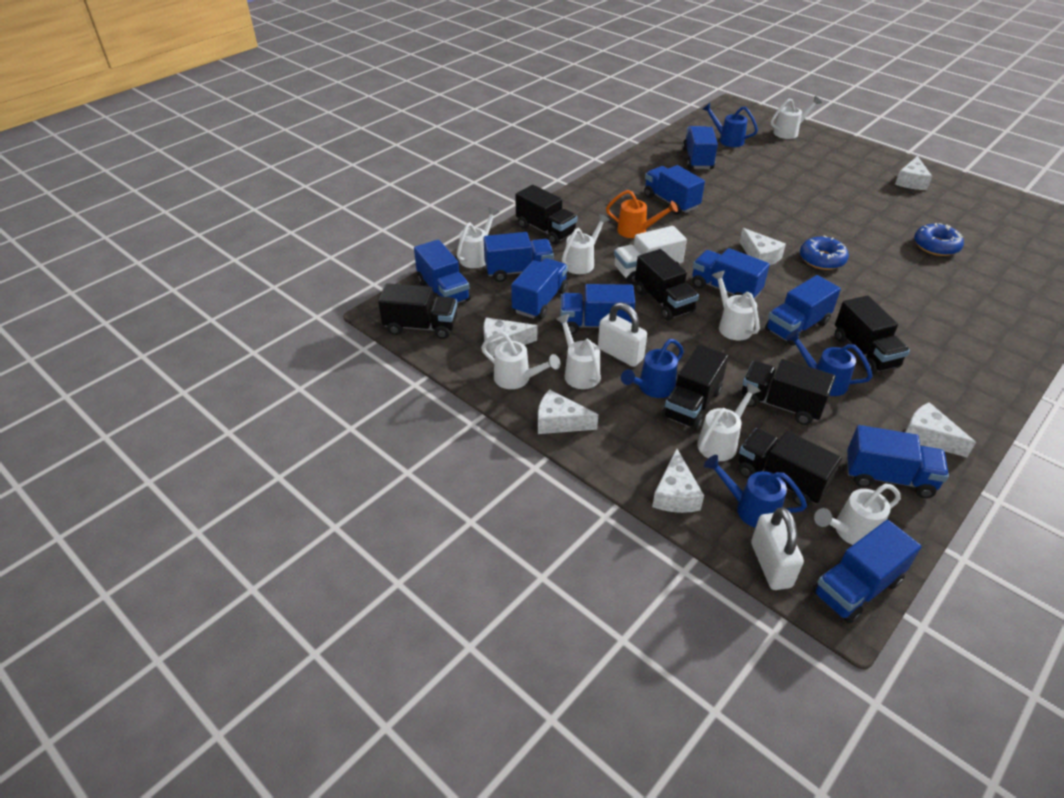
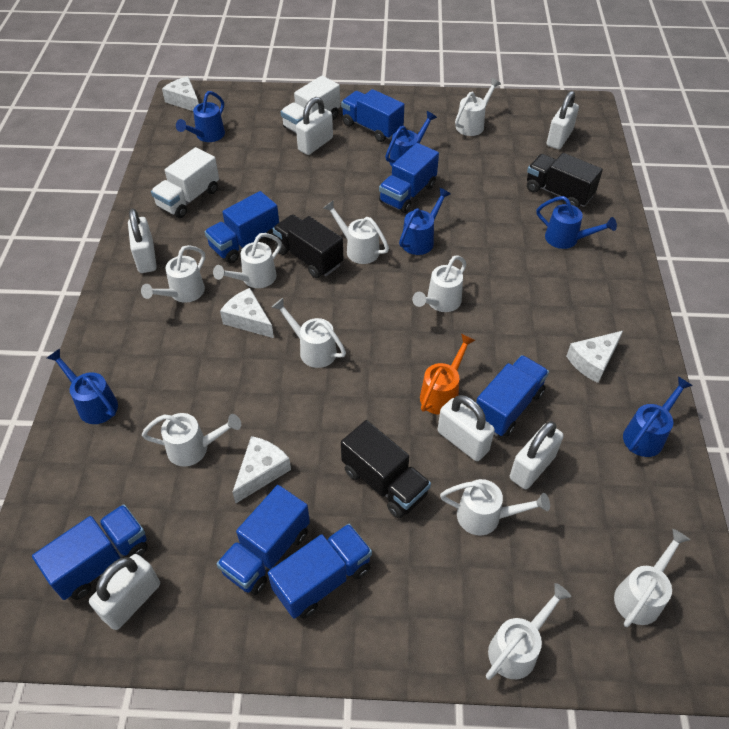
black truck: [378,283,457,339] [515,185,578,245] [635,249,699,320] [662,344,729,430] [738,428,842,506] [742,359,835,425] [835,295,910,374] = 7 -> [273,214,343,278] [341,420,431,518] [527,153,603,208] = 3
blue donut: [800,236,849,270] [914,223,964,256] = 2 -> none = 0
blue truck: [414,240,471,303] [483,232,554,282] [511,258,568,319] [561,284,635,335] [644,165,705,215] [683,126,718,169] [692,248,770,300] [765,275,841,346] [812,520,922,624] [847,425,949,498] = 10 -> [32,504,148,600] [205,191,279,263] [217,485,310,595] [268,524,372,619] [341,89,404,142] [379,143,439,213] [476,355,549,437] = 7
blue watering can: [621,339,684,398] [702,103,758,147] [704,455,807,528] [786,330,873,396] = 4 -> [47,349,118,424] [176,91,225,142] [385,111,437,166] [399,188,451,255] [536,196,617,249] [623,377,693,457] = 6
white cheese: [483,318,537,357] [538,389,598,434] [652,448,704,513] [740,228,786,265] [895,156,932,190] [905,402,976,457] = 6 -> [162,77,199,111] [220,288,274,338] [232,436,291,503] [566,331,623,383] = 4
white padlock: [598,302,647,367] [751,507,804,590] = 2 -> [89,554,160,630] [128,209,157,273] [296,97,333,155] [438,395,495,461] [510,421,564,489] [547,91,579,149] = 6
white truck: [614,226,687,284] = 1 -> [151,147,219,218] [281,76,340,133] = 2
white watering can: [457,207,499,268] [481,332,560,389] [556,314,601,389] [562,214,610,274] [697,383,761,461] [712,271,760,340] [771,96,822,139] [814,484,901,545] = 8 -> [141,245,205,303] [142,413,241,467] [213,233,282,288] [272,298,346,368] [323,200,389,264] [412,255,466,312] [440,479,550,535] [455,78,501,136] [486,583,571,680] [614,529,690,627] = 10

